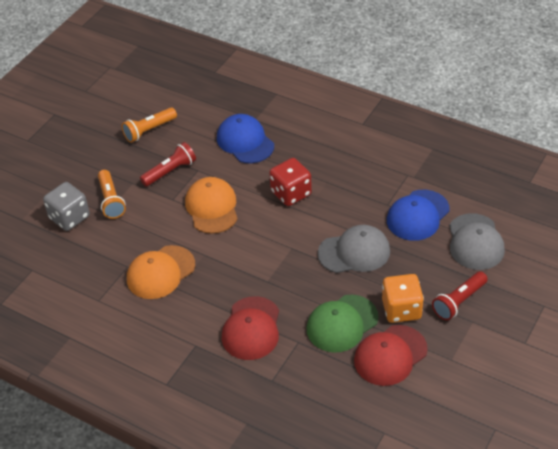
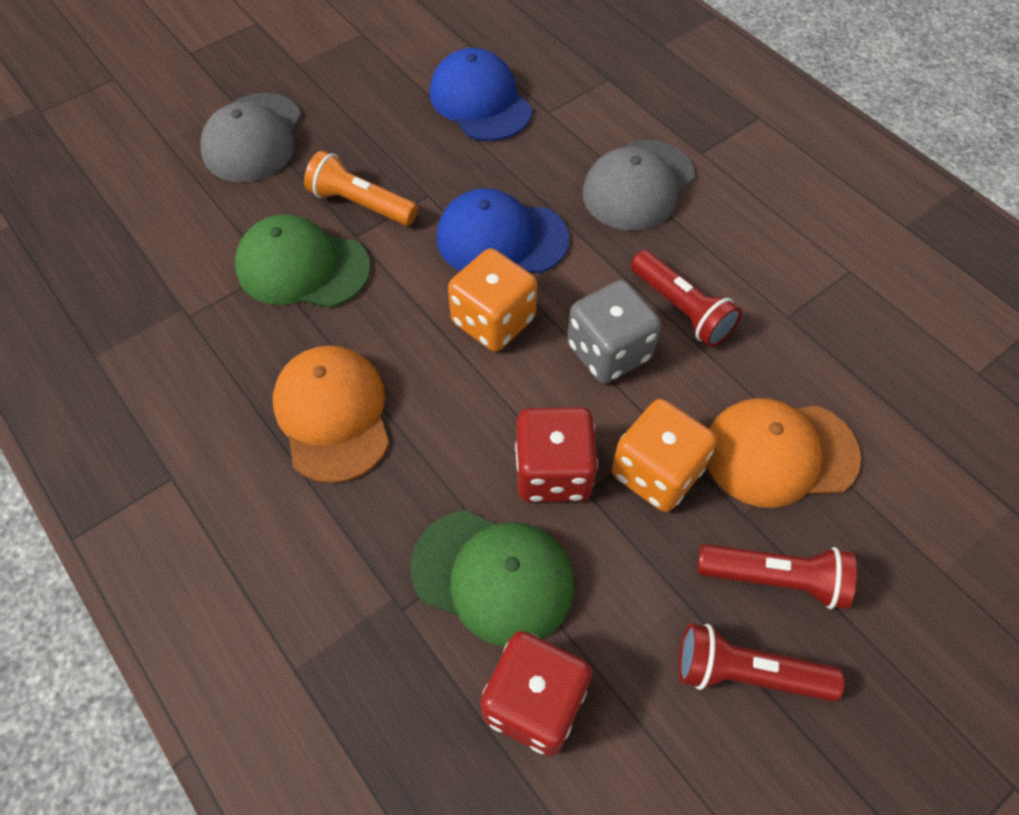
green cap: [307,295,378,353] = 1 -> [235,214,371,308] [410,510,574,647] = 2
orange dice: [382,274,424,323] = 1 -> [448,248,537,351] [612,399,717,512] = 2
orange flashlight: [98,170,126,219] [122,107,177,143] = 2 -> [304,151,418,226] = 1
red cap: [222,296,279,360] [354,325,428,386] = 2 -> none = 0
red dice: [269,158,312,206] = 1 -> [481,631,592,756] [515,407,598,502] = 2
red flashlight: [140,142,196,186] [432,271,488,320] = 2 -> [631,250,742,347] [678,623,845,702] [697,544,857,609] = 3

